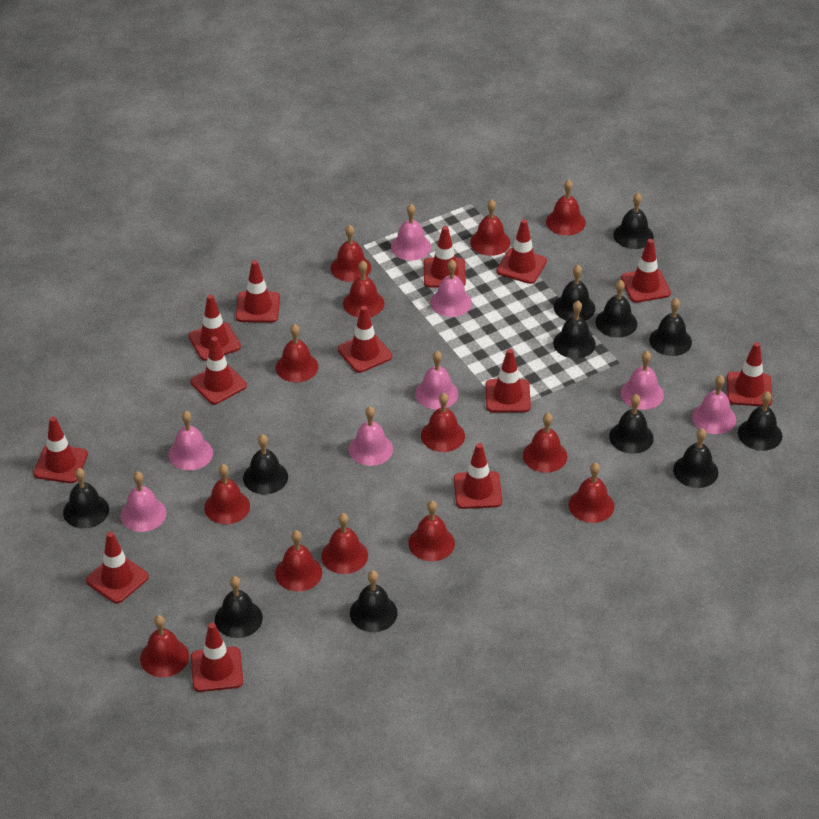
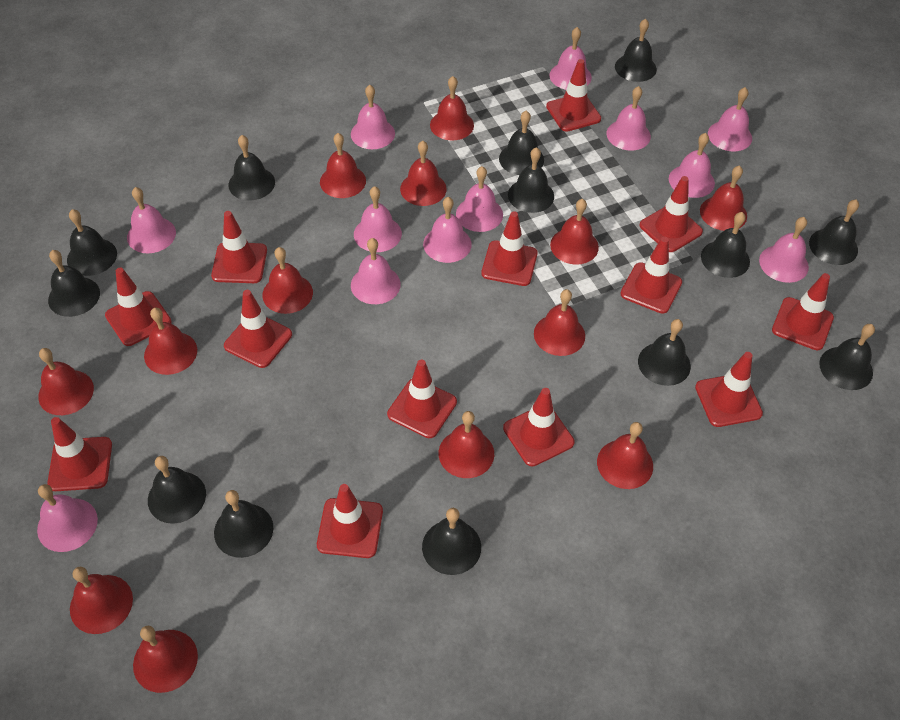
black bell: [63,468,109,529] [215,576,263,638] [243,434,288,494] [350,571,398,632] [553,301,596,359] [554,265,595,321] [595,280,637,338] [609,394,654,454] [613,193,654,249] [649,298,692,356] [673,428,718,488] [738,391,782,451] = 12 -> [48,250,100,317] [67,209,117,276] [148,456,206,523] [214,490,273,558] [229,135,275,200] [422,508,481,575] [499,111,544,175] [508,147,554,213] [615,18,657,82] [638,319,691,386] [701,212,750,278] [809,199,859,265] [819,324,875,390] = 13
pink bell: [120,471,167,532] [168,411,213,470] [349,406,393,466] [391,204,431,260] [415,351,458,409] [430,260,472,317] [620,351,664,410] [692,375,736,434] = 8 -> [37,484,98,552] [127,187,176,253] [351,85,395,149] [351,238,401,304] [354,186,402,252] [423,197,472,263] [456,166,503,232] [549,27,592,90] [606,86,651,151] [669,133,715,198] [708,87,752,151] [759,217,809,283] = 12

